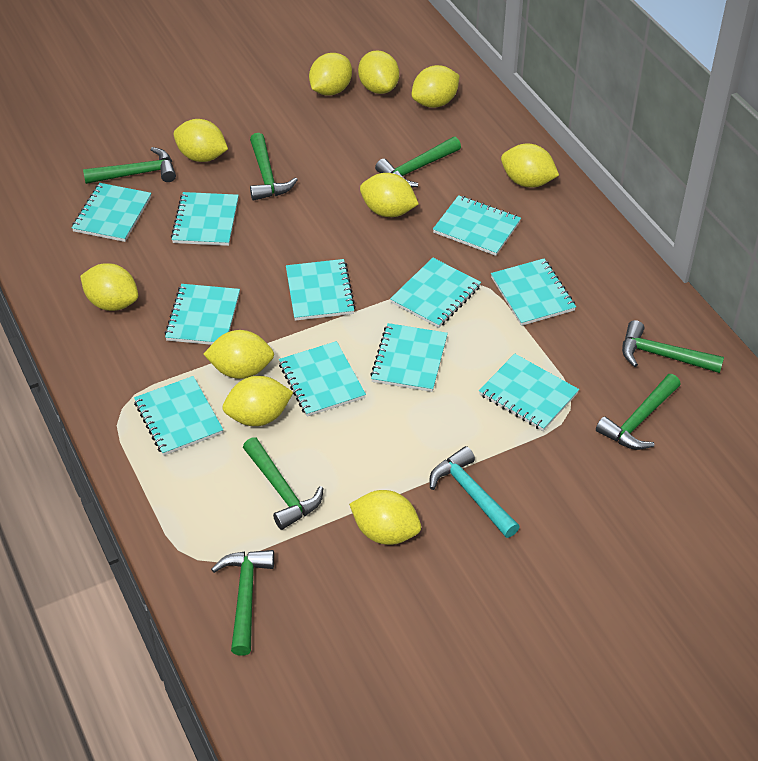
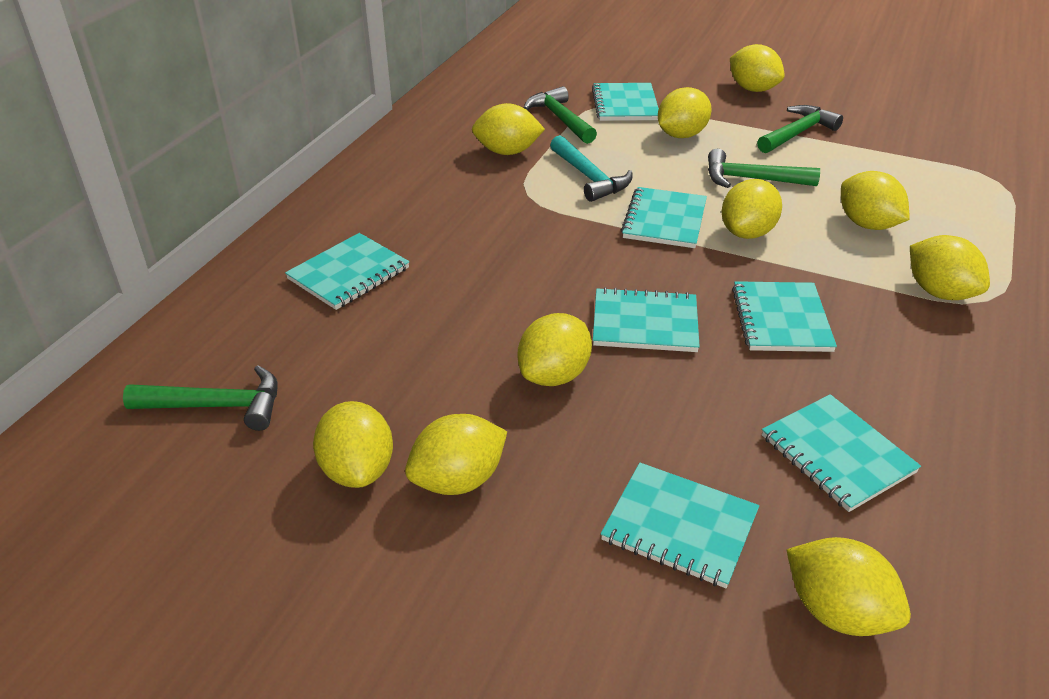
green hammer: [83,147,176,184] [211,550,274,656] [243,437,323,530] [250,133,298,201] [375,137,461,188] [596,374,681,450] [622,320,724,373] = 7 -> [123,365,278,431] [524,86,597,144] [708,149,820,188] [757,105,843,153] = 4
turquoise notebook: [72,183,151,242] [134,376,223,456] [164,284,240,345] [171,192,239,246] [279,341,366,417] [286,259,356,321] [370,323,448,392] [390,258,481,328] [433,195,521,256] [479,354,579,431] [491,259,576,326] = 11 -> [285,233,410,310] [592,83,659,121] [593,287,700,352] [601,463,759,588] [621,187,707,248] [732,281,837,352] [762,394,921,512] = 7

